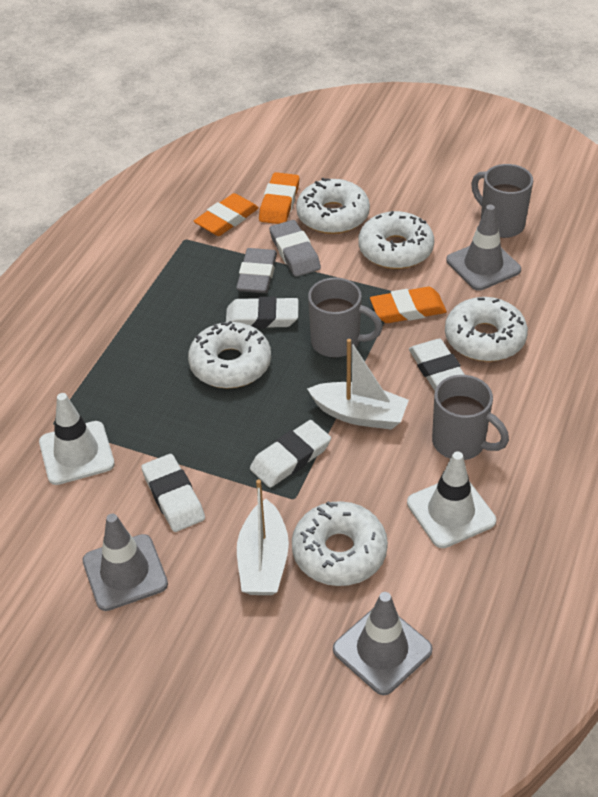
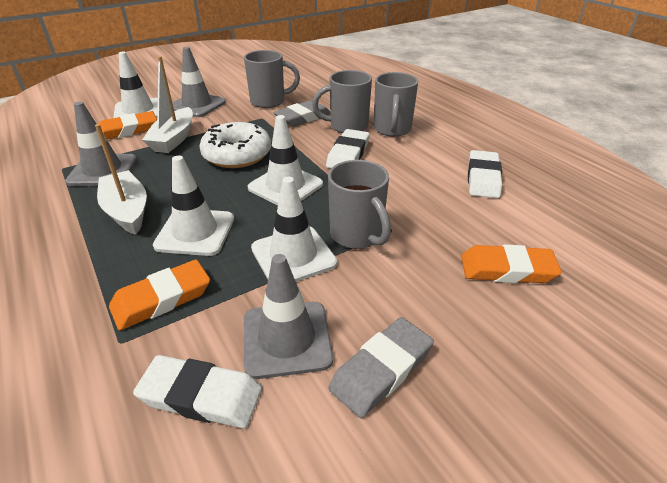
grey mug: [308,278,383,357] [432,375,509,460] [471,164,533,238] = 3 -> [244,50,300,108] [312,70,372,133] [328,160,391,249] [374,72,418,137] = 4
white donut: [188,321,271,388] [292,501,388,586] [296,178,370,234] [358,211,434,269] [445,297,528,362] = 5 -> [199,122,271,168] = 1
white eraser: [141,454,205,532] [226,297,299,329] [250,420,331,488] [409,339,465,391] = 4 -> [133,355,262,428] [326,129,370,168] [468,150,502,198] = 3
white traffic cone: [39,393,115,485] [407,451,496,548] = 2 -> [113,51,158,118] [153,156,234,256] [248,115,323,205] [251,177,337,282] = 4

